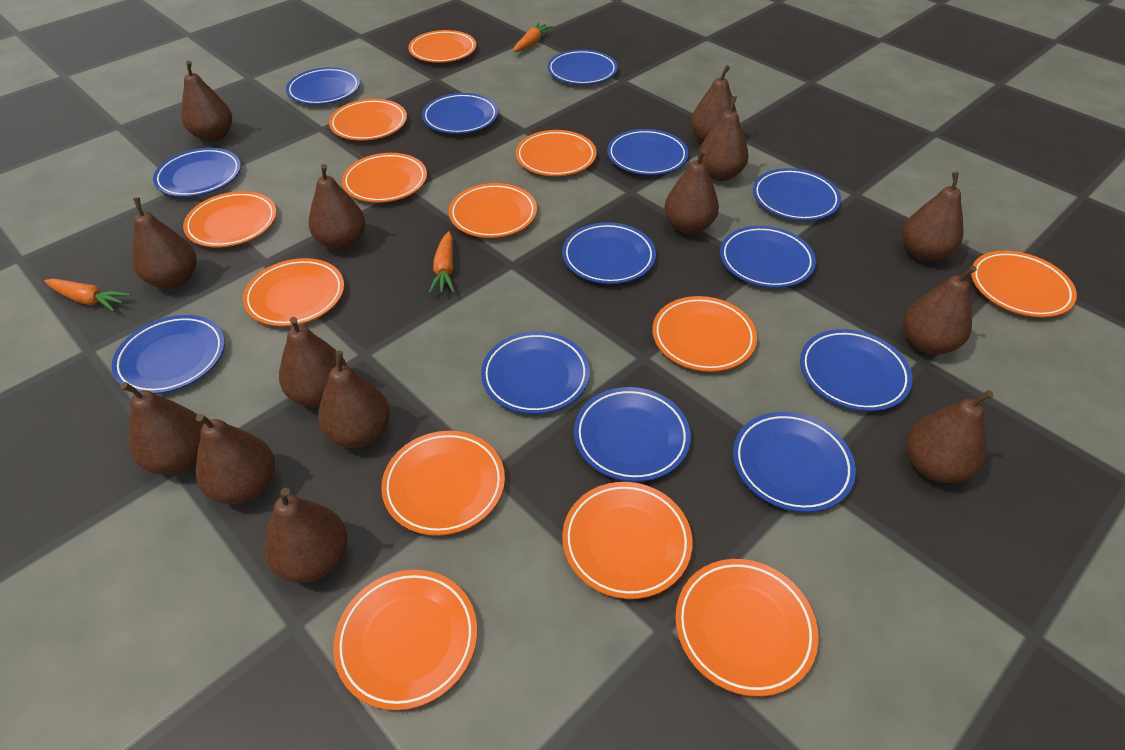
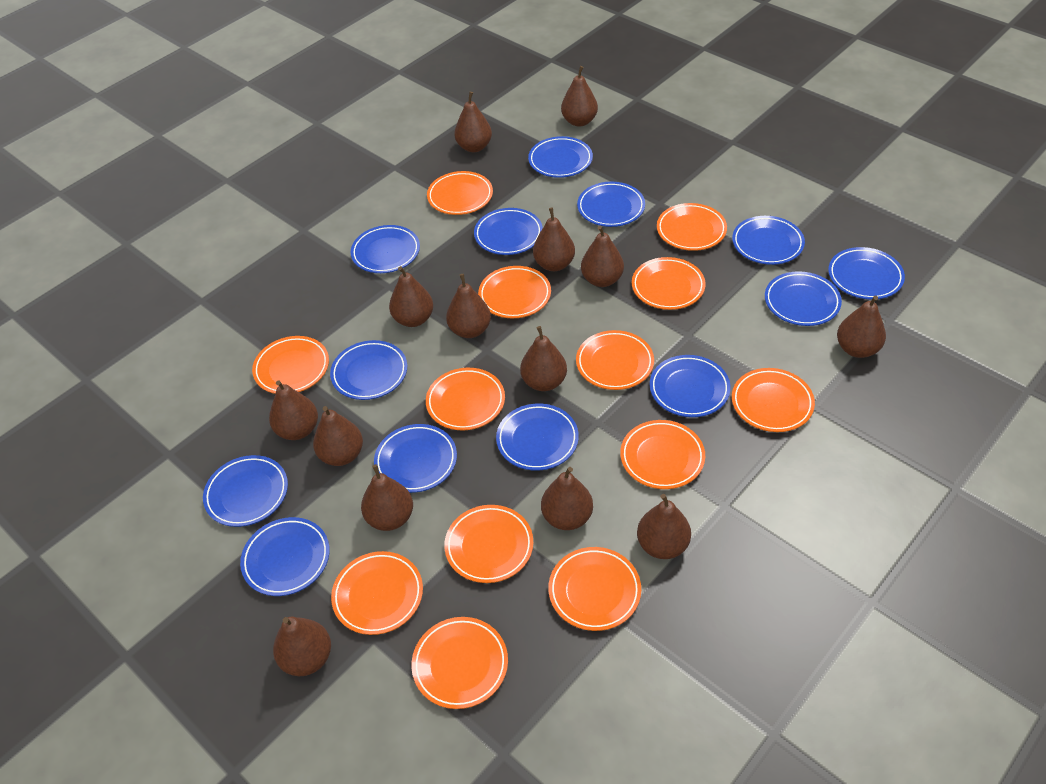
orange carrot: [44,279,131,312] [429,231,455,294] [513,22,553,52] = 3 -> none = 0

